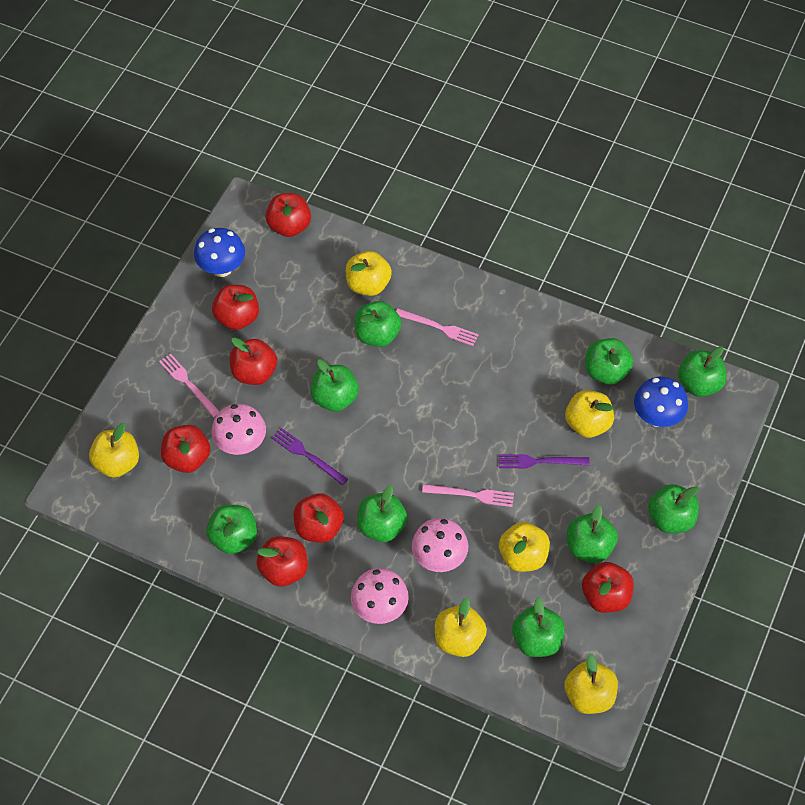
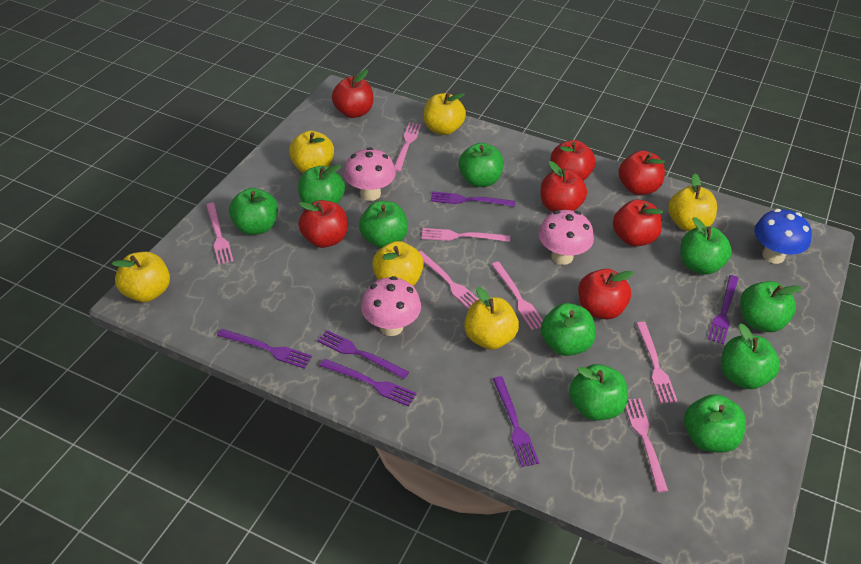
blue mushroom: [194,228,245,277] [634,377,688,427] = 2 -> [754,209,812,264] = 1
green apple: [206,505,257,554] [311,359,359,412] [355,301,402,347] [357,485,408,542] [512,598,565,657] [567,505,618,563] [585,338,633,384] [648,484,699,533] [678,346,727,397] = 9 -> [229,188,278,235] [298,164,345,204] [359,201,408,248] [459,143,504,187] [541,303,596,356] [569,364,628,421] [680,217,732,275] [684,394,746,453] [721,324,780,389] [740,281,802,332] = 10
pink fork: [159,353,220,418] [396,309,479,346] [422,484,514,507] = 3 -> [206,202,234,264] [394,122,422,172] [419,251,479,309] [422,228,510,242] [491,262,543,330] [626,398,668,492] [636,322,678,403] = 7
purple fork: [272,428,348,485] [499,454,589,468] = 2 -> [217,329,312,369] [317,330,409,379] [319,359,417,407] [431,191,516,207] [493,376,539,467] [708,275,739,345] = 6

